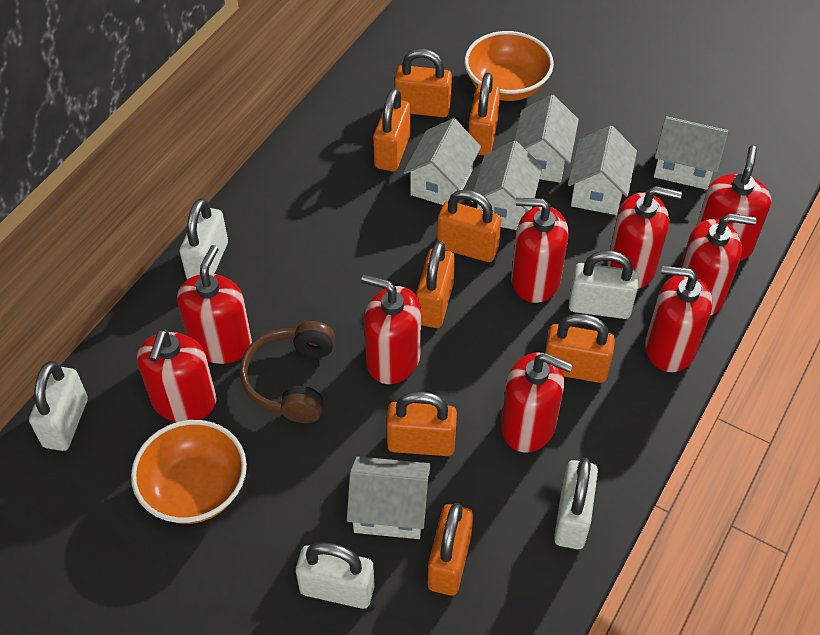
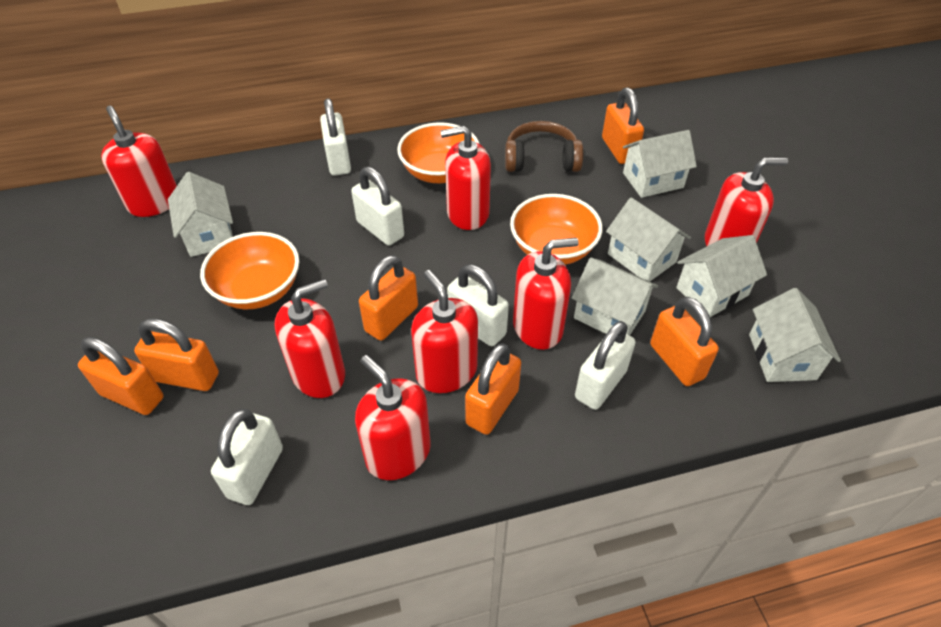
orange bowl: [131,420,247,524] [464,31,554,101] = 2 -> [200,232,300,309] [397,122,479,183] [510,194,603,265] = 3
orange padlock: [373,88,411,171] [386,391,457,456] [394,49,452,117] [416,241,455,328] [428,503,473,596] [437,189,501,262] [468,72,500,156] [545,314,615,383] = 8 -> [78,337,163,415] [134,318,219,391] [359,255,418,340] [465,343,521,435] [602,87,644,164] [650,297,719,386] = 6
red soap dispenser: [137,329,217,422] [177,245,252,364] [361,275,421,384] [501,352,573,453] [511,198,568,303] [607,186,682,289] [645,266,713,372] [680,214,757,316] [696,145,771,261] = 9 -> [101,106,177,217] [275,279,345,398] [355,355,431,480] [411,270,478,393] [440,126,491,230] [513,238,579,350] [705,157,788,246] = 7

